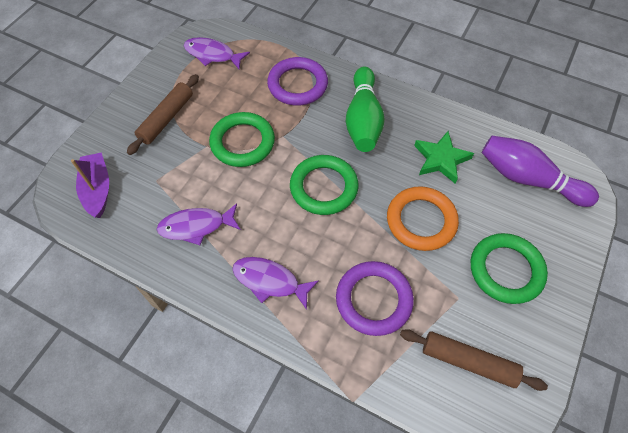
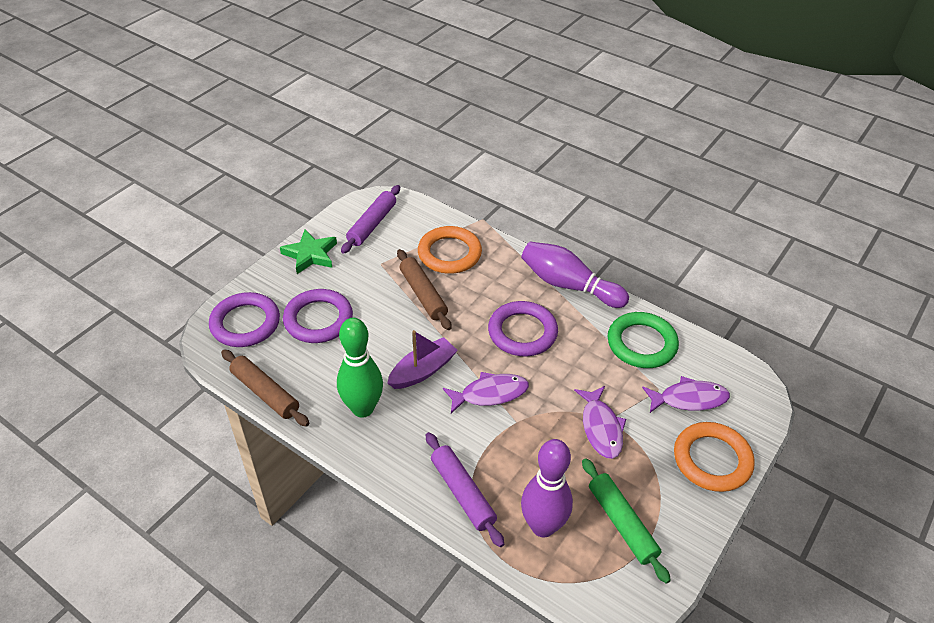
green ring: [209,112,275,167] [290,155,359,215] [471,233,548,304] = 3 -> [608,312,679,368] = 1
green rolling pin: none = 0 -> [582,458,671,584] = 1
orange ring: [387,186,459,251] = 1 -> [418,226,482,274] [674,422,755,492] = 2
purple bowling pin: [482,136,599,207] = 1 -> [521,241,629,308] [521,439,573,537] = 2
purple ring: [267,57,328,106] [336,261,414,336] = 2 -> [209,292,280,347] [283,289,353,343] [488,301,558,356] = 3
purple rolling pin: none = 0 -> [341,185,400,254] [426,432,504,547] = 2

